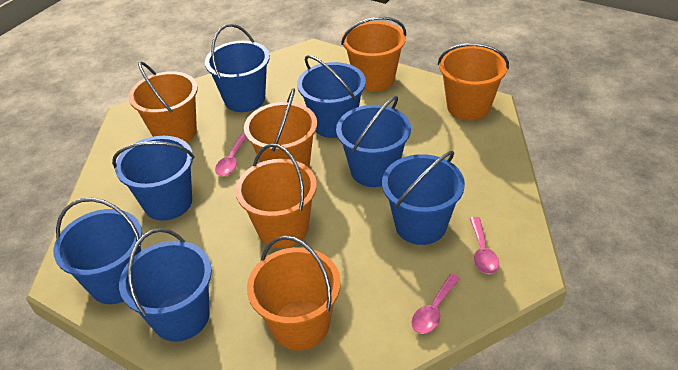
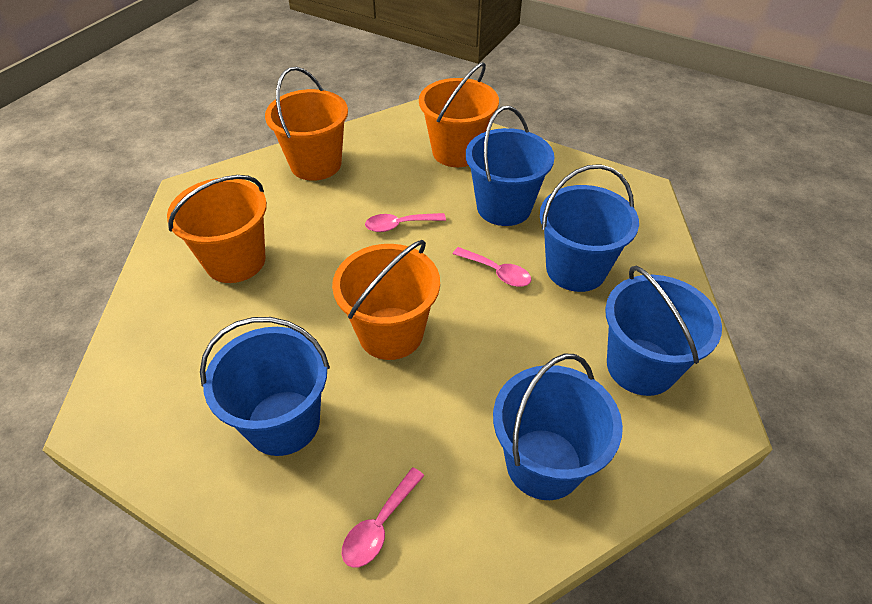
blue bucket: [53,198,142,304] [112,136,195,221] [119,228,212,342] [205,24,270,112] [297,55,366,138] [336,96,411,187] [382,151,465,245] = 7 -> [200,317,330,456] [466,106,555,226] [493,354,623,500] [540,164,639,292] [605,266,722,396] = 5
orange bucket: [129,61,198,142] [235,144,317,248] [244,88,317,167] [247,235,341,350] [341,17,406,92] [438,43,509,120] = 6 -> [167,175,267,283] [265,67,348,181] [332,240,440,360] [419,62,499,167] = 4

